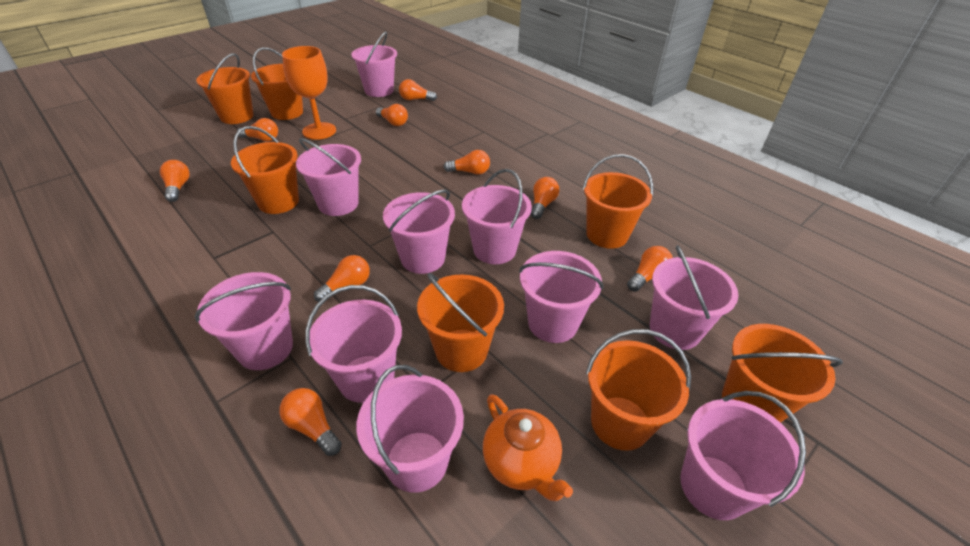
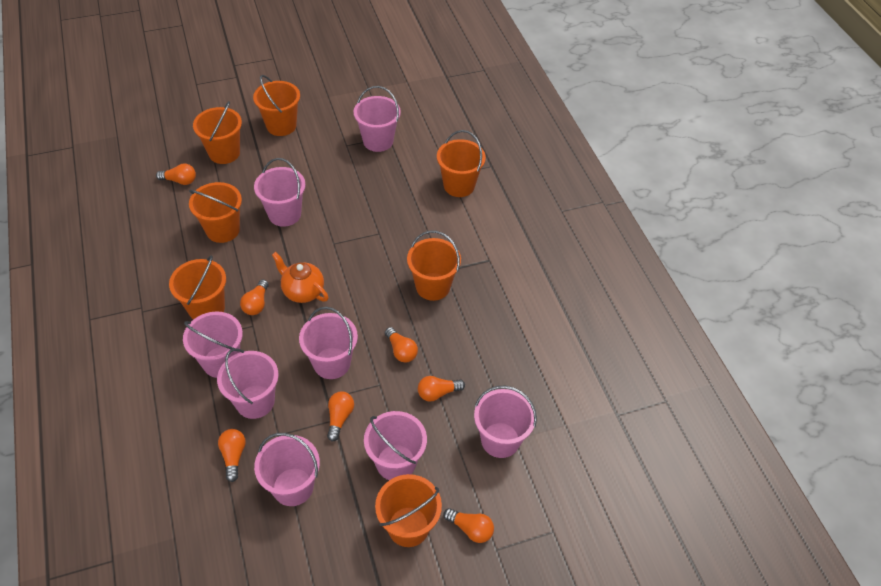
orange goblet: [282,46,336,140] = 1 -> none = 0
orange light bulb: [160,160,190,202] [237,118,278,141] [279,388,342,456] [314,255,370,302] [376,104,408,126] [399,79,437,101] [444,150,490,175] [530,177,559,219] [627,246,673,292] = 9 -> [156,164,196,185] [218,429,246,482] [240,280,269,315] [327,391,354,441] [385,327,418,362] [418,376,465,402] [443,508,494,543] = 7
pink bucket: [194,272,293,370] [296,138,361,216] [305,285,402,403] [351,31,397,97] [356,365,464,493] [383,189,455,274] [462,169,532,264] [519,251,603,343] [650,245,738,350] [680,391,806,520] = 10 -> [183,311,243,378] [217,348,279,419] [254,158,306,227] [254,433,320,506] [299,307,358,379] [353,86,401,152] [364,411,427,480] [474,386,537,458] = 8

